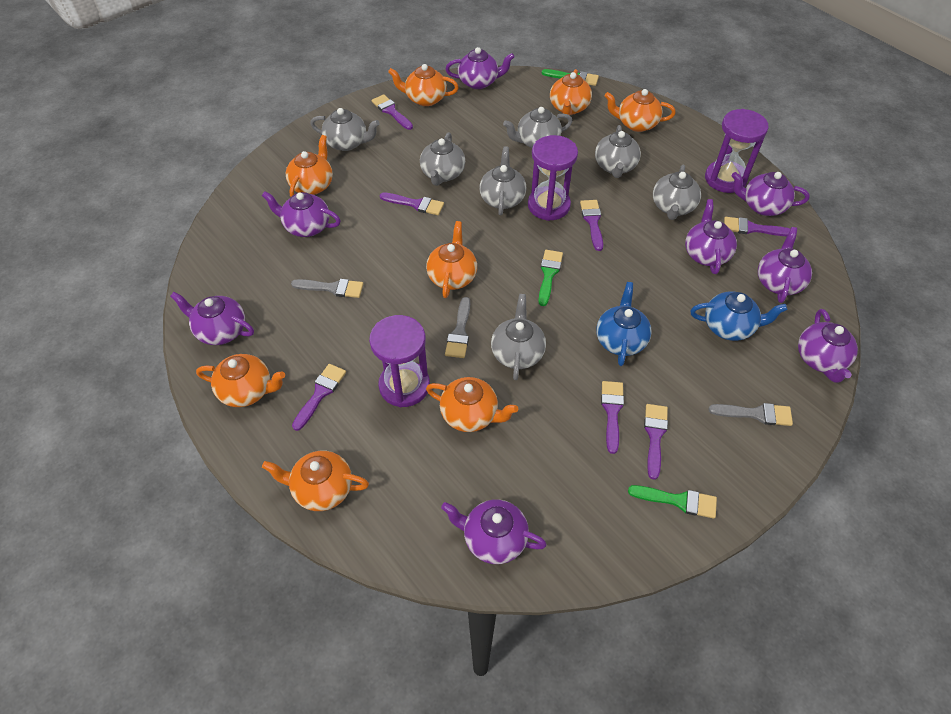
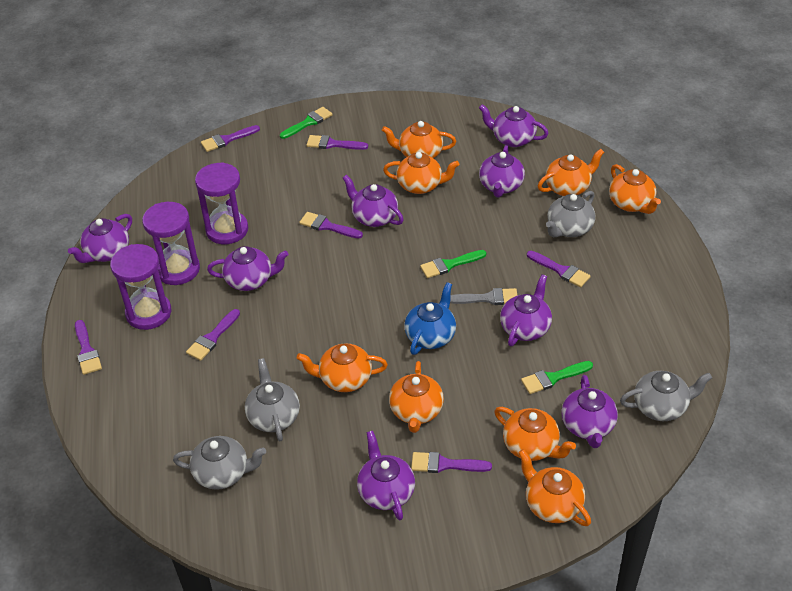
blue teapot: [596,282,652,366] [690,291,787,341] = 2 -> [404,282,456,355] = 1
grey brush: [291,279,363,298] [445,297,470,358] [708,403,793,426] = 3 -> [450,288,518,305] = 1
grey teapot: [310,108,380,151] [420,132,465,186] [480,146,526,215] [491,294,546,380] [503,107,572,148] [595,125,641,178] [653,165,701,220] = 7 -> [173,436,266,490] [245,358,300,441] [546,191,595,237] [620,371,712,421] = 4

